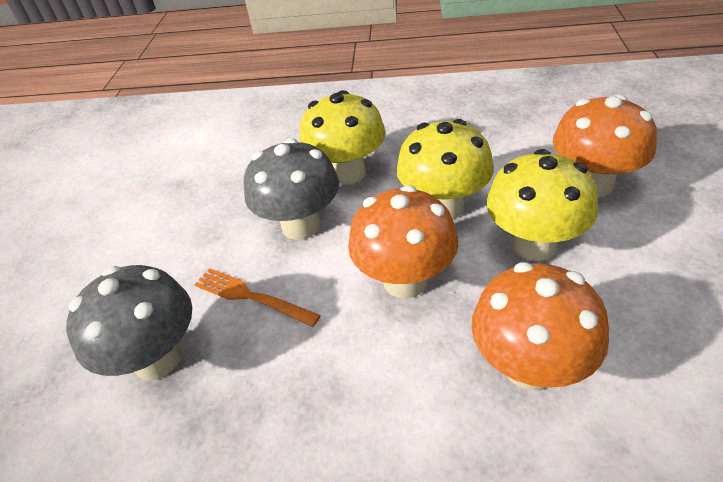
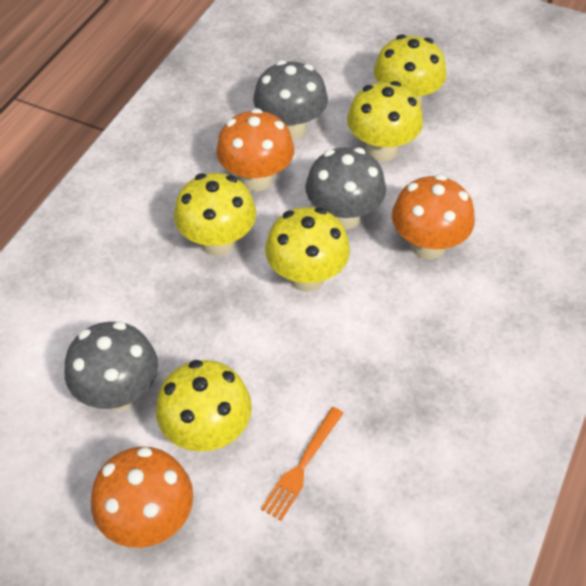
grey mushroom: [66,265,192,380] [244,138,339,240] = 2 -> [65,322,158,411] [253,60,328,140] [305,147,386,230] = 3
yellow mushroom: [300,90,386,185] [396,119,494,219] [487,149,598,261] = 3 -> [156,360,252,452] [174,173,256,256] [265,207,350,292] [347,81,423,161] [374,34,447,105] = 5

